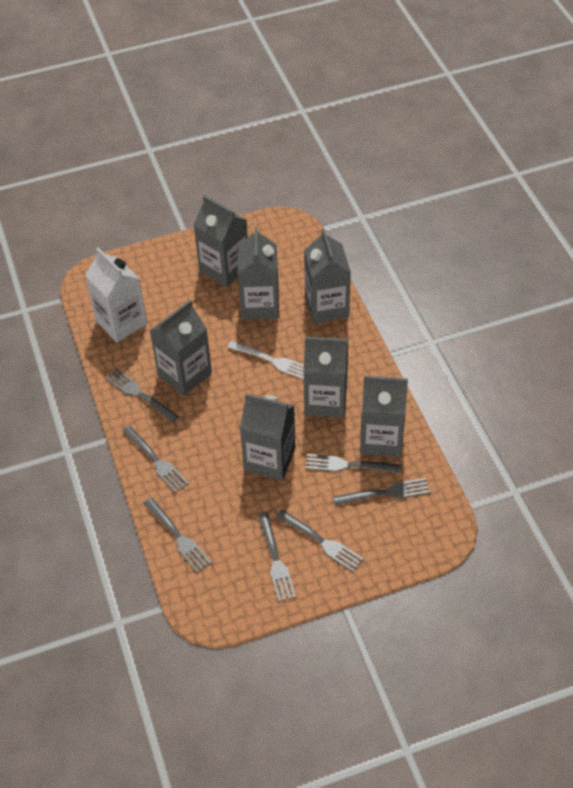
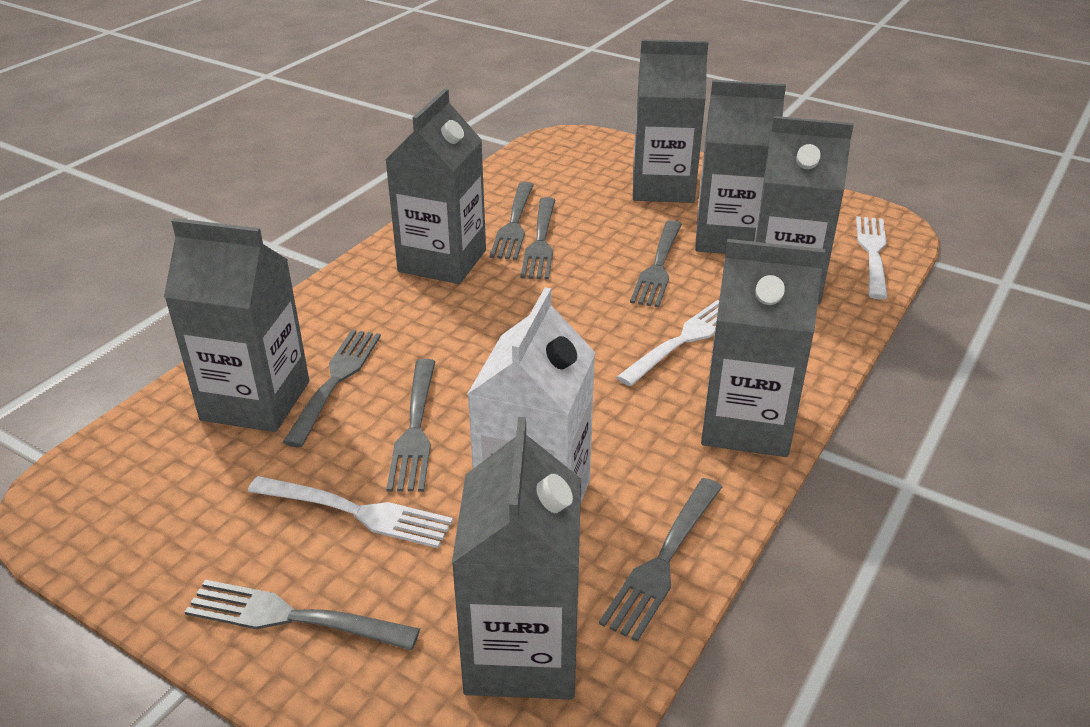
white fork: [227,341,304,379] = 1 -> [248,476,453,548] [617,300,719,386] [856,216,888,299] = 3

